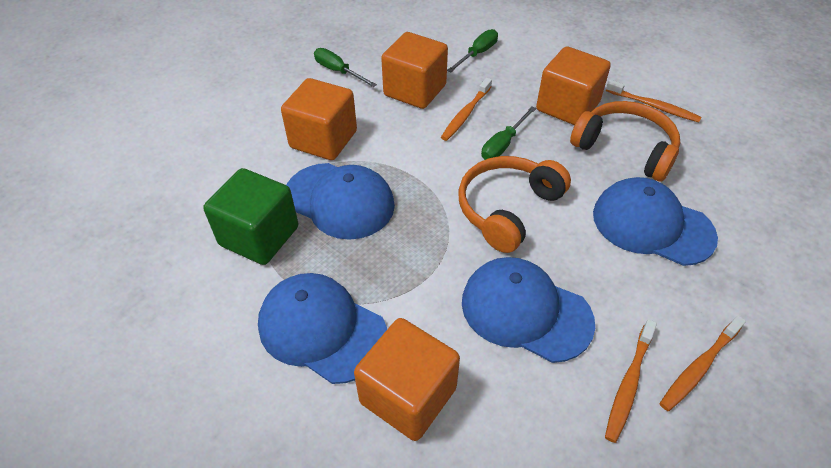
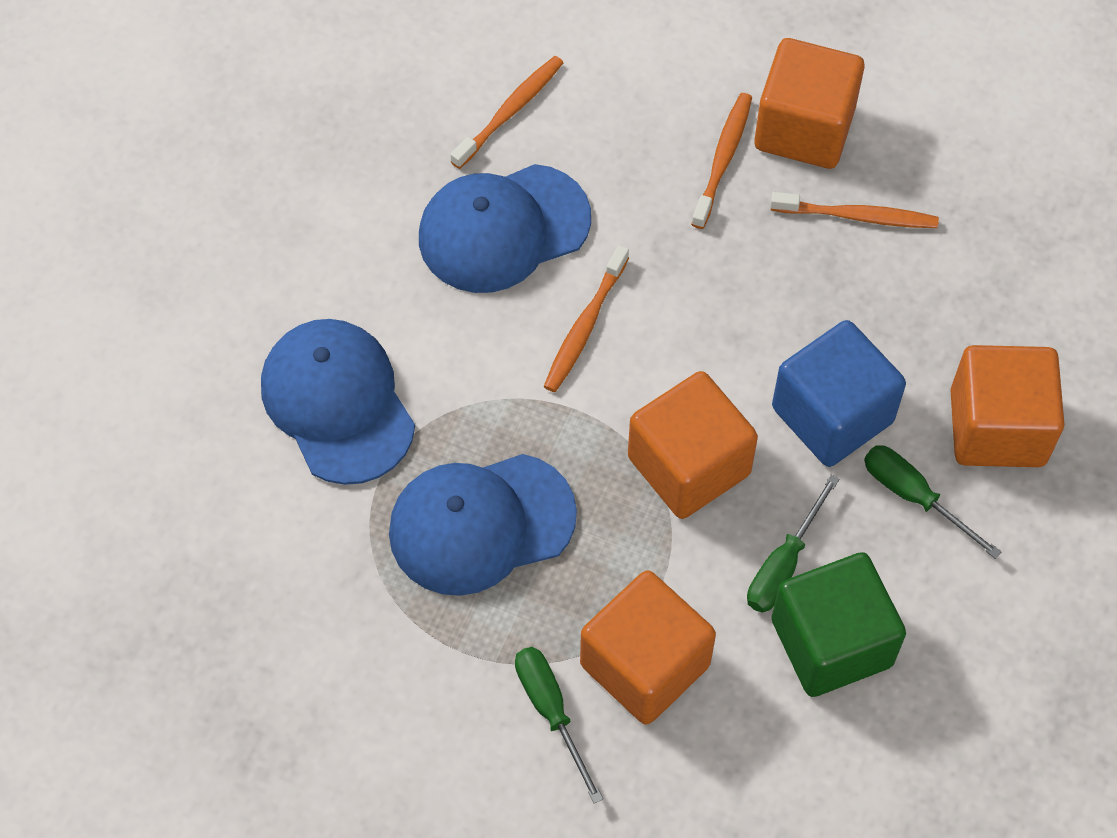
blue cap: [258,273,387,384] [286,163,395,240] [462,257,595,363] [593,177,718,266] = 4 -> [261,319,415,485] [389,454,577,596] [419,164,591,293] = 3
blue cube: none = 0 -> [772,320,906,467] = 1
orange headphones: [458,156,571,253] [570,101,680,182] = 2 -> none = 0

